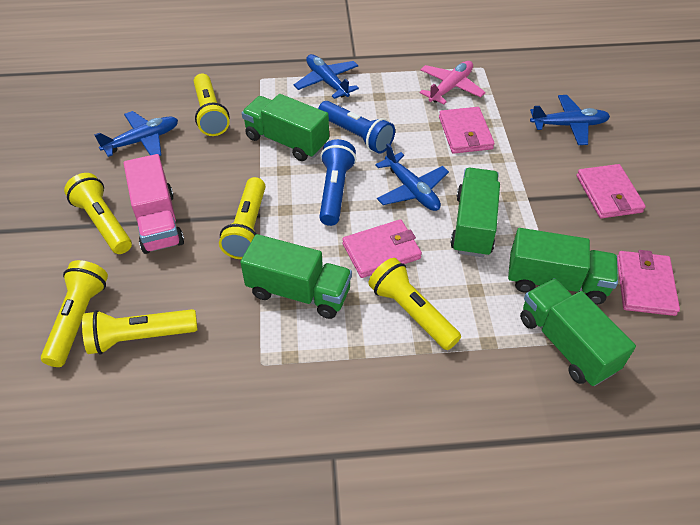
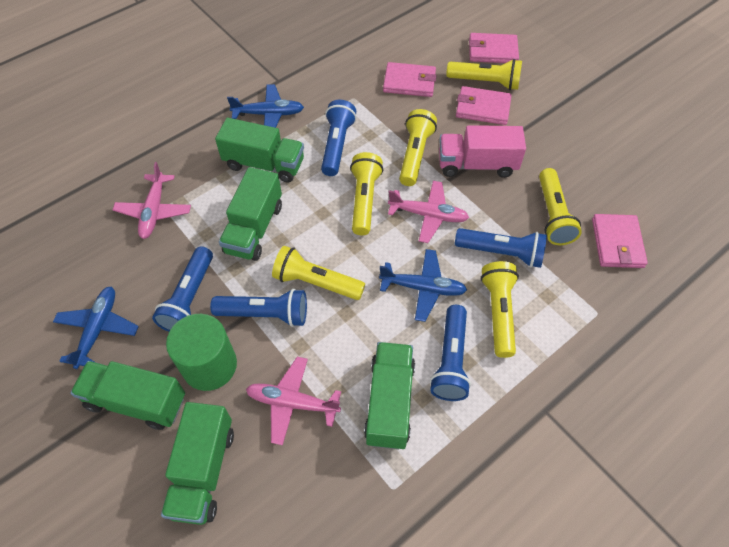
blue flashlight: [318,101,395,154] [319,139,356,226] = 2 -> [152,247,213,332] [210,289,307,327] [321,100,357,176] [430,305,471,401] [455,228,547,268] = 5
blue plane: [94,111,178,157] [294,54,359,99] [375,144,449,211] [530,95,610,145] = 4 -> [53,286,139,369] [227,84,304,128] [379,249,467,322] = 3
green cylinder: none = 0 -> [166,314,237,391] = 1
pink plane: [419,61,486,104] = 1 -> [113,162,191,239] [246,357,341,446] [388,181,469,243] = 3

